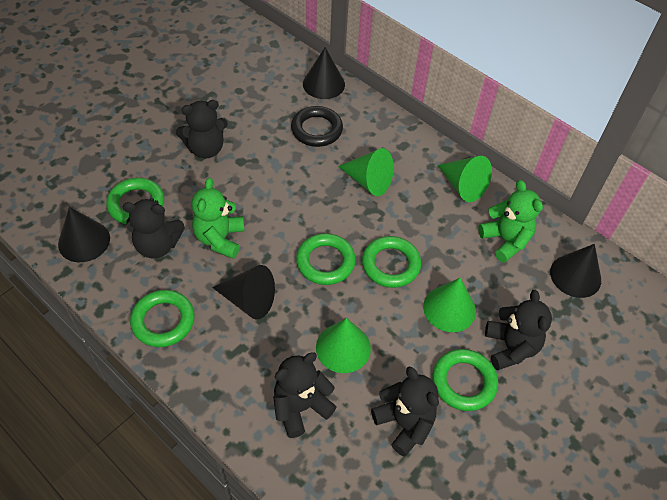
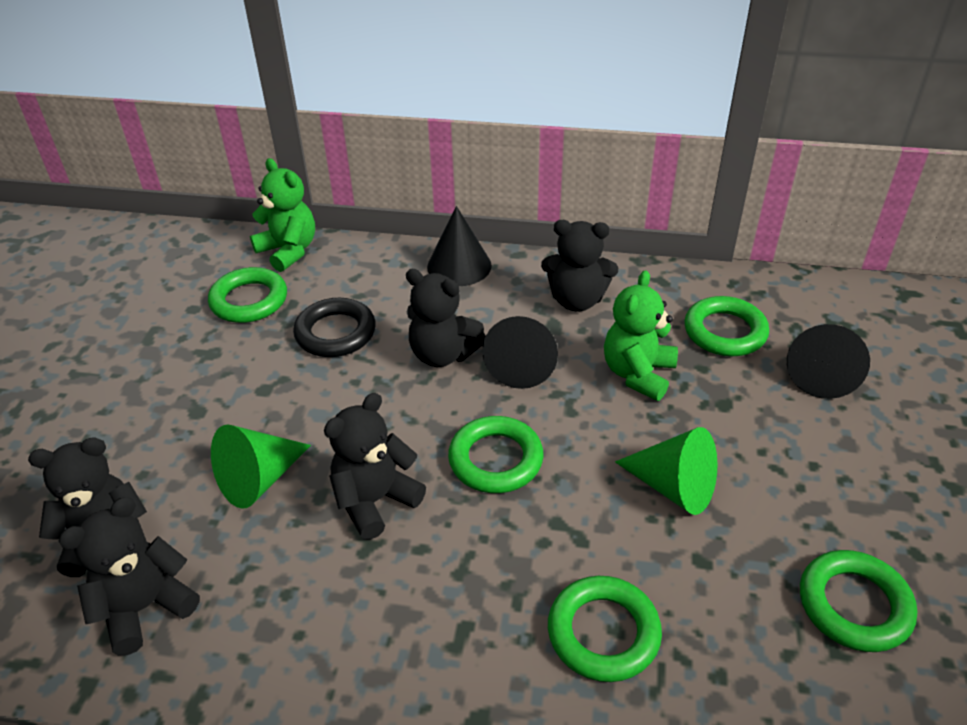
black cone: [58,207,110,262] [212,265,275,319] [303,47,345,99] [550,244,601,298] = 4 -> [427,206,492,286] [482,316,558,389] [787,324,870,399] = 3
green cone: [316,318,371,373] [338,148,394,196] [423,278,476,332] [437,156,492,202] = 4 -> [211,424,311,509] [615,427,718,515] = 2

